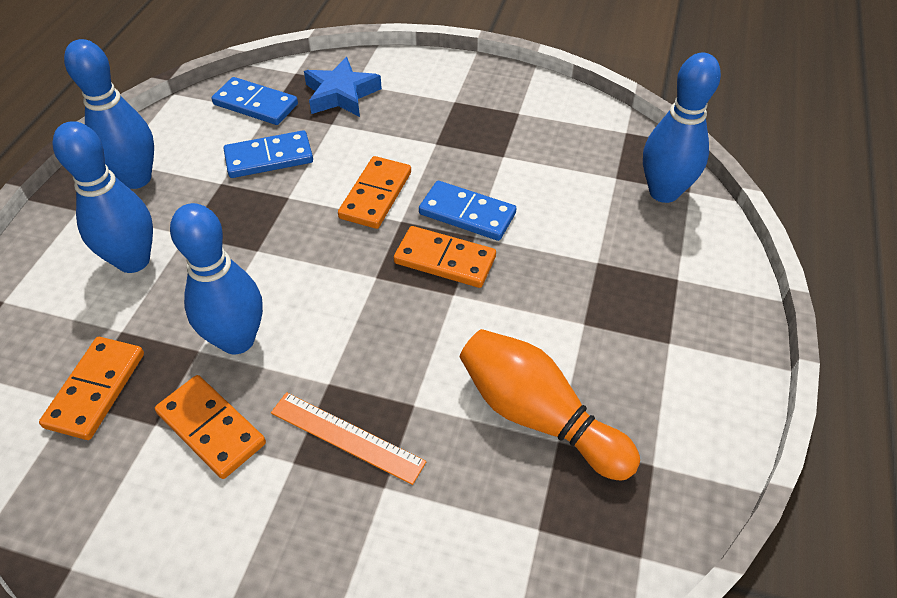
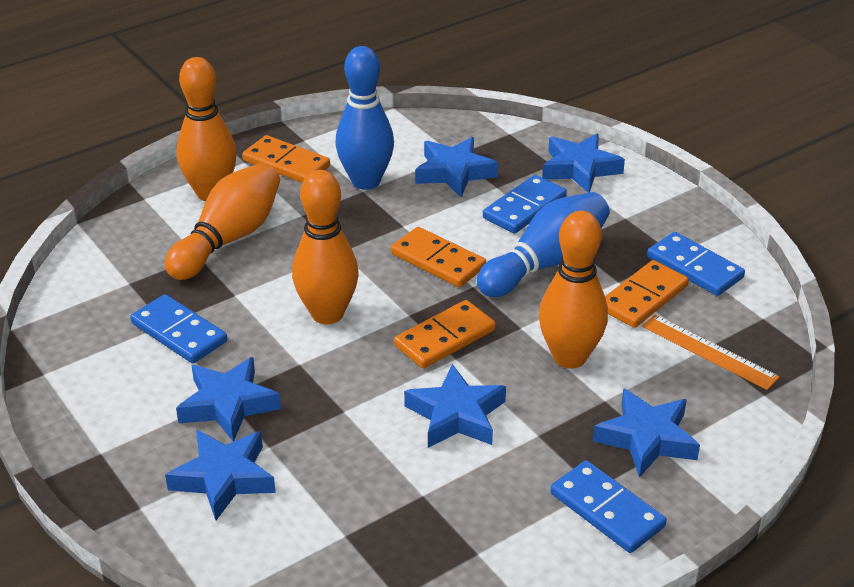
blue bowling pin: [52,121,153,273] [64,39,154,189] [170,203,263,354] [643,53,721,203] = 4 -> [335,46,394,190] [477,192,610,297] = 2
blue domino: [211,77,298,125] [223,130,313,178] [419,181,516,241] = 3 -> [130,294,227,363] [483,175,567,234] [550,460,666,553] [647,232,745,296] = 4
blue star: [304,57,382,117] = 1 -> [165,430,276,520] [176,357,281,441] [404,364,506,448] [415,137,498,197] [542,134,625,193] [593,388,700,478] = 6
orange bowling pin: [460,329,640,481] = 1 -> [165,163,280,280] [177,57,237,201] [292,170,359,324] [539,211,608,368] = 4

